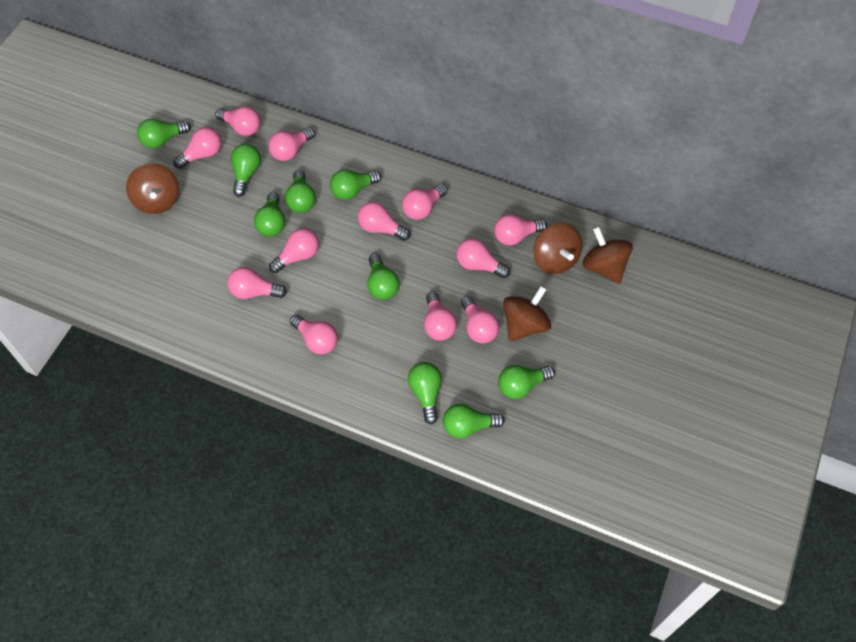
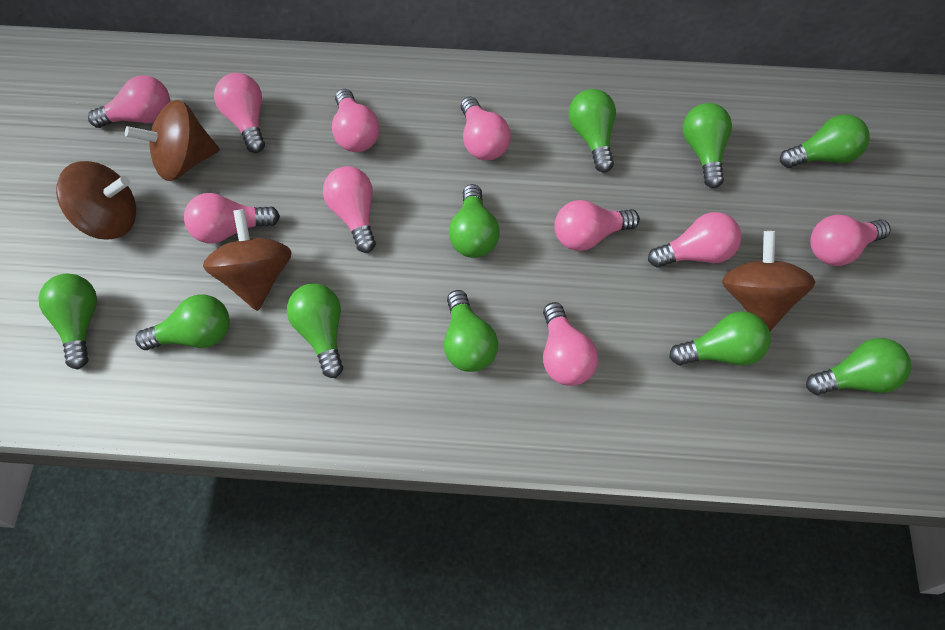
green light bulb: [137,119,191,149] [231,144,261,197] [254,192,285,237] [285,170,316,213] [330,170,381,200] [368,253,400,300] [408,362,442,424] [443,404,505,439] [498,365,555,399] = 9 -> [39,274,97,369] [135,294,230,350] [287,284,343,378] [444,290,498,372] [449,184,500,258] [569,89,616,172] [669,311,771,366] [683,103,732,188] [780,114,870,168] [806,338,911,395] = 10
pink light bulb: [173,127,222,169] [215,106,261,136] [227,267,287,299] [268,128,315,161] [269,228,319,273] [290,314,338,354] [358,202,410,241] [402,184,447,220] [424,292,457,341] [456,238,510,278] [461,296,499,343] [494,214,547,246] = 12 -> [88,75,170,128] [184,193,280,243] [214,73,265,153] [323,166,376,253] [332,89,380,152] [461,96,511,160] [543,302,598,386] [554,200,640,251] [648,212,741,268] [810,215,891,266] = 10

